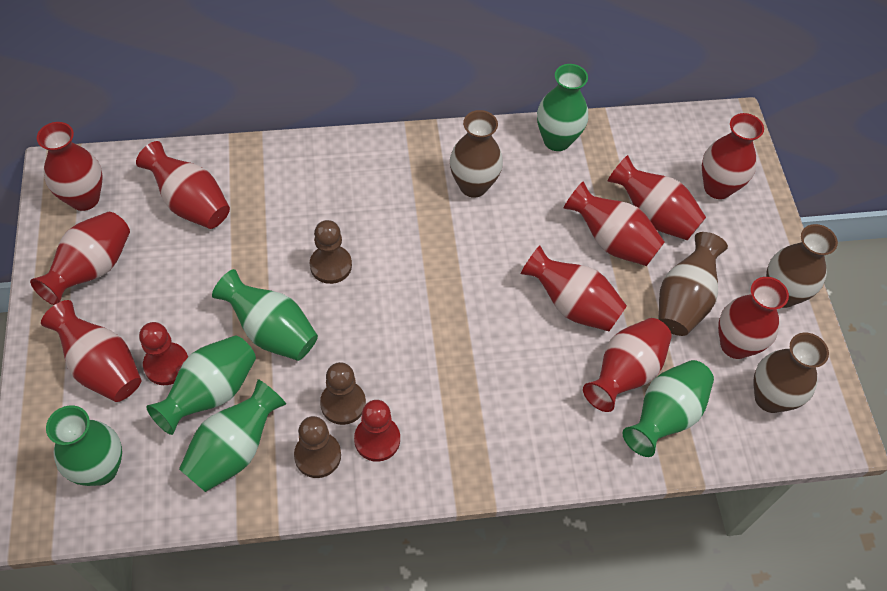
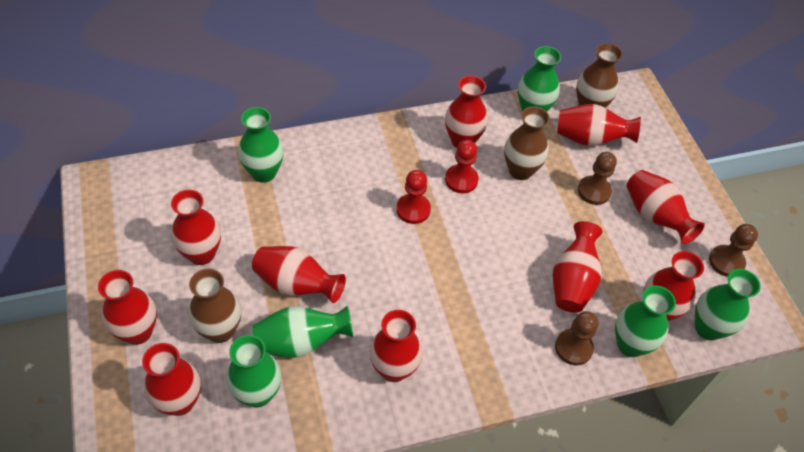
brown vase: [450,110,503,198] [658,232,728,336] [754,333,829,413] [766,224,838,308] = 4 -> [189,269,241,343] [504,106,550,180] [576,43,623,108] = 3

